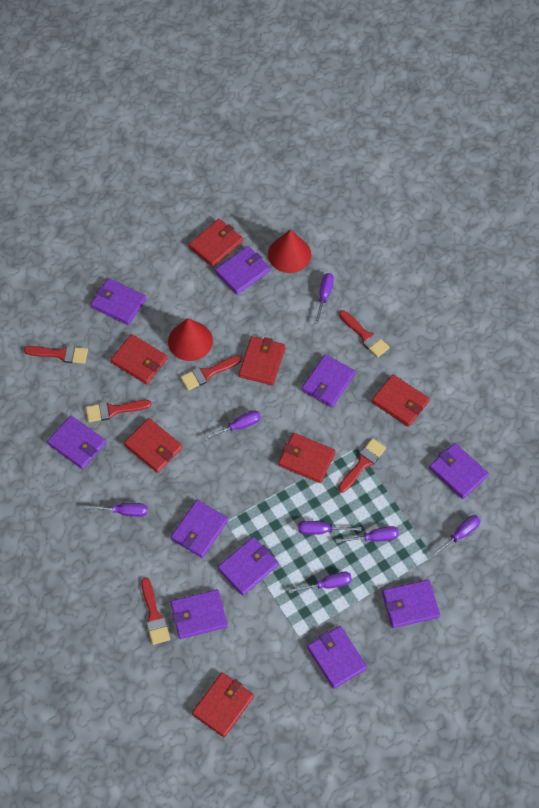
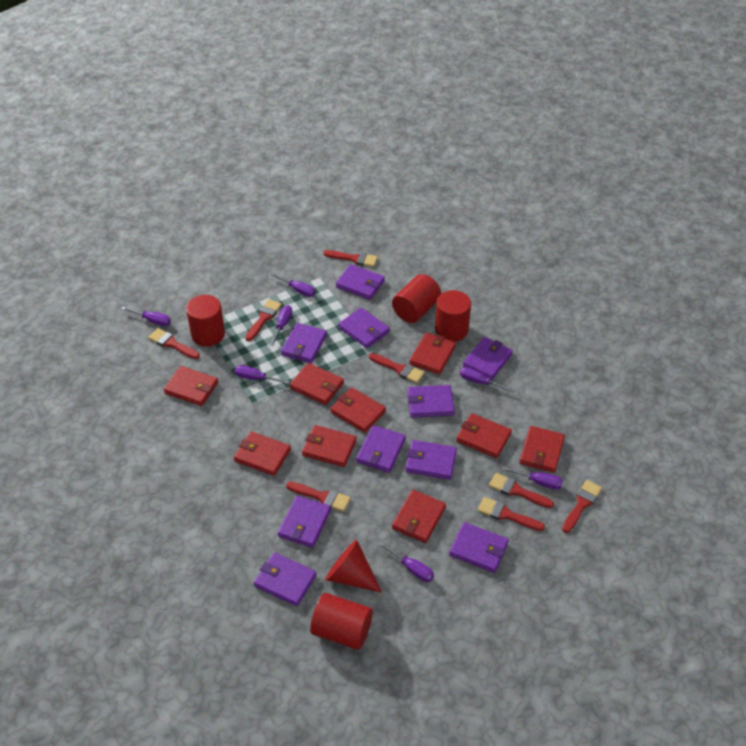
red brush: [24,345,88,364] [86,400,151,422] [141,578,170,645] [181,355,242,391] [338,438,386,492] [339,310,390,358] = 6 -> [148,328,200,359] [245,299,282,341] [286,482,351,512] [323,250,378,267] [369,353,425,383] [478,497,545,531] [489,473,554,508] [562,480,602,533] = 8
red cone: [168,318,213,361] [268,230,311,273] = 2 -> [325,540,382,593] = 1
red cylinder: none = 0 -> [186,295,225,347] [310,593,373,650] [392,274,441,323] [435,290,471,342] = 4
red wallet: [110,334,168,384] [124,418,183,473] [189,219,243,267] [192,672,254,737] [239,336,285,385] [278,433,335,483] [372,374,430,427] = 7 -> [164,366,218,406] [234,431,291,476] [290,363,344,405] [302,425,356,467] [330,387,386,433] [392,490,446,543] [409,333,456,375] [456,413,512,458] [519,426,565,473] = 9

